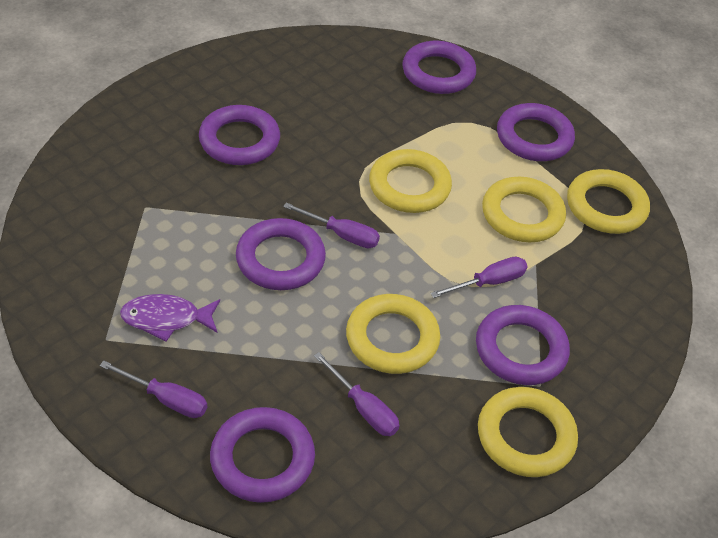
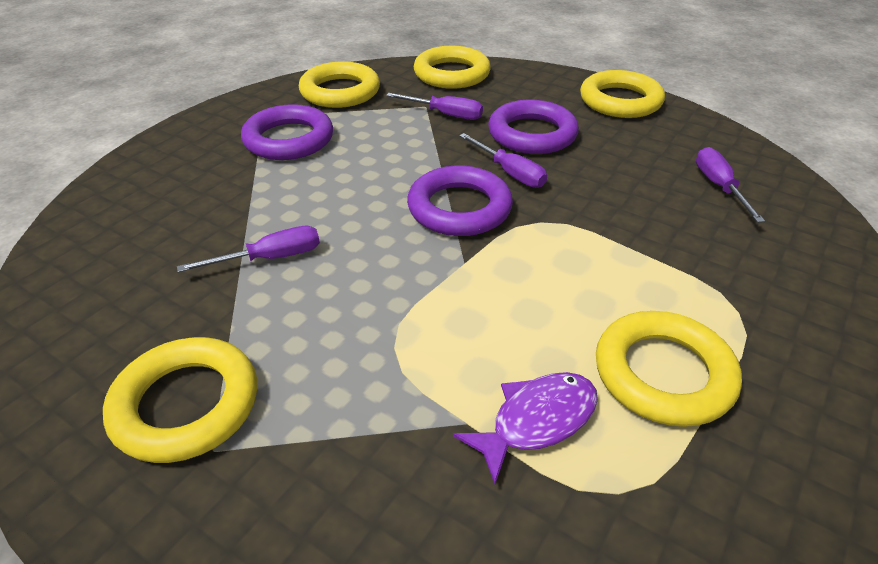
purple ring: [199,105,280,165] [210,407,315,503] [236,218,326,290] [402,41,476,94] [476,305,570,385] [497,103,575,161] = 6 -> [241,104,333,160] [407,165,513,236] [488,100,579,154] = 3

